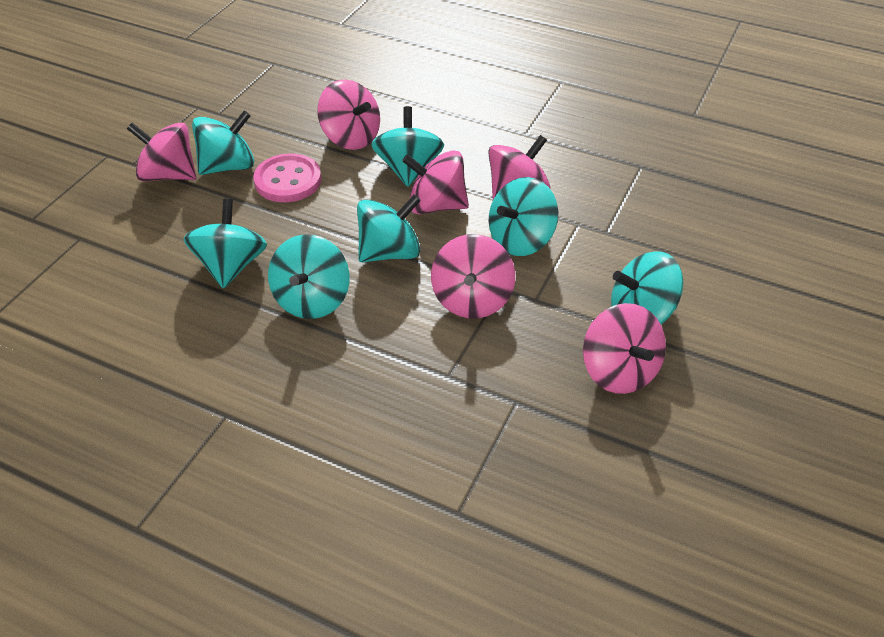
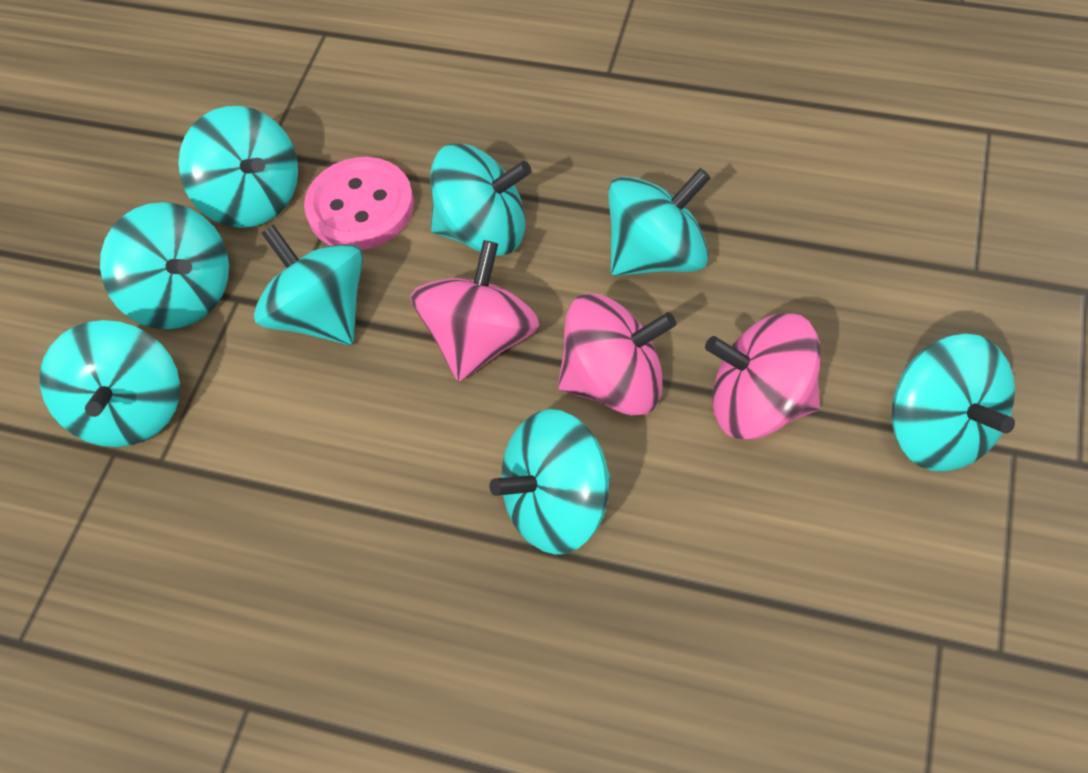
pink spinning top: [127,122,196,181] [317,80,380,150] [402,150,469,215] [431,234,515,318] [488,135,551,200] [583,303,666,394] = 6 -> [410,240,539,382] [558,294,676,416] [705,313,821,440] = 3
turquoise spinning top: [184,199,267,289] [192,111,254,175] [268,234,350,319] [357,194,421,263] [371,106,444,187] [489,177,558,256] [611,251,683,324] = 7 -> [40,320,180,447] [100,202,229,329] [178,106,298,228] [254,225,363,345] [430,144,532,256] [489,409,611,555] [608,168,711,276] [892,334,1015,472] = 8

